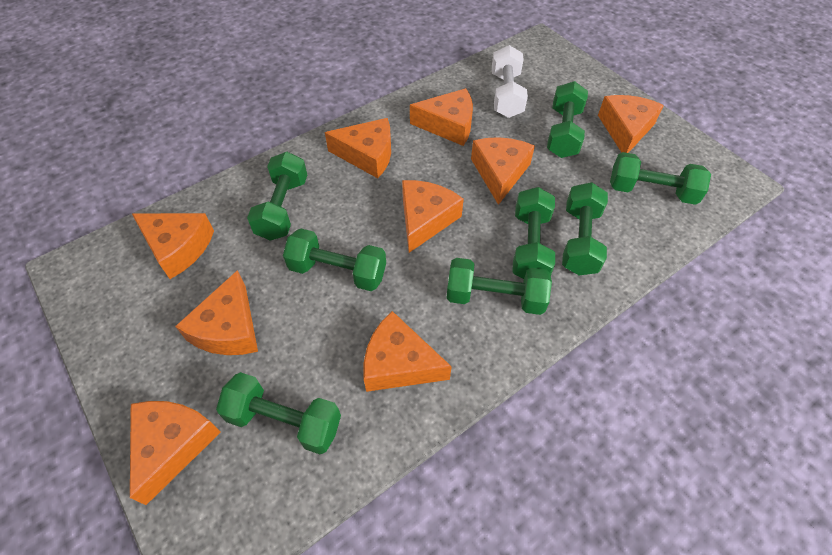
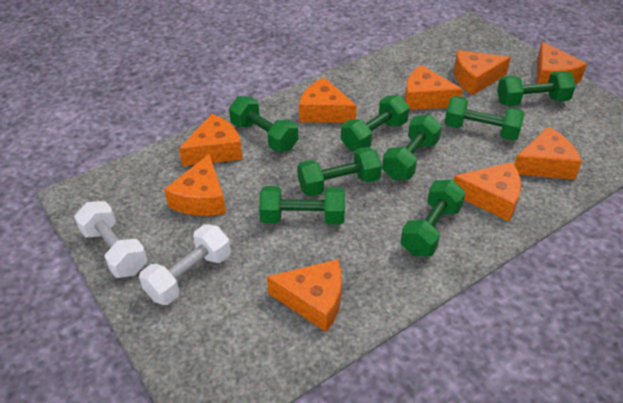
white dumbbell: [492,45,528,118] = 1 -> [74,201,147,278] [139,224,231,305] = 2

